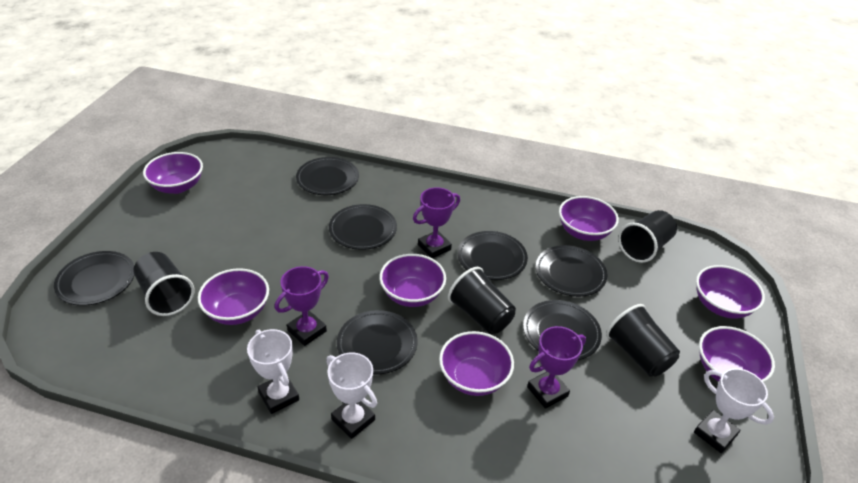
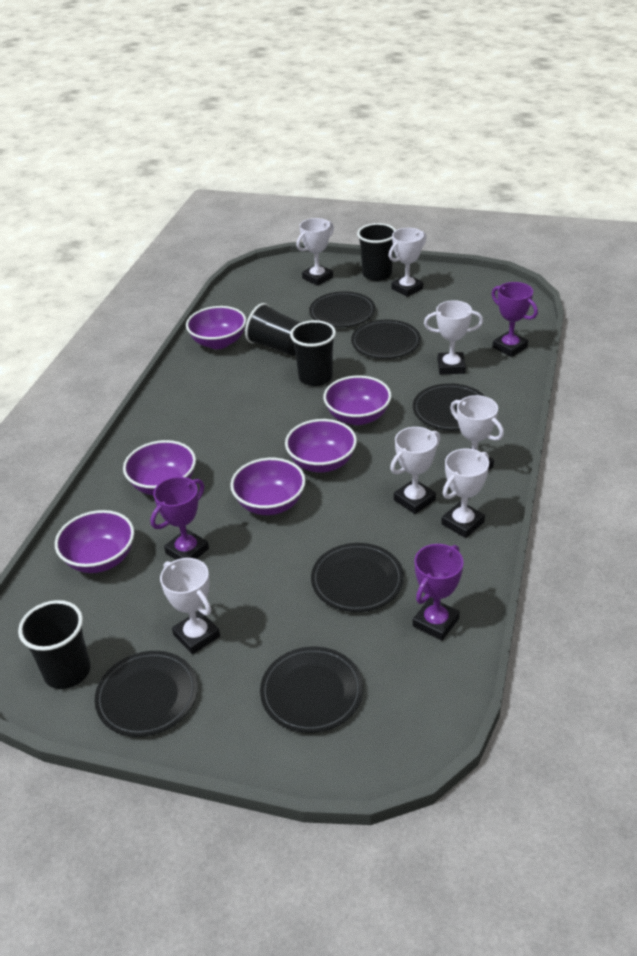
black plate: [54,251,135,306] [296,157,359,195] [329,204,397,250] [337,310,417,374] [458,231,528,280] [523,300,602,360] [536,245,607,297] = 7 -> [95,651,198,737] [260,647,363,733] [309,291,375,327] [311,543,404,612] [351,320,421,359] [413,383,486,431] = 6
purple bowl: [143,152,203,194] [198,268,269,325] [379,254,446,307] [439,331,514,396] [559,196,619,241] [696,265,765,319] [699,326,775,382] = 7 -> [55,510,134,573] [123,440,196,495] [186,306,246,349] [230,458,306,515] [285,419,357,473] [323,375,391,425] = 6
white trophy: [247,329,299,414] [326,352,377,439] [694,368,774,453] = 3 -> [160,558,220,654] [297,218,334,286] [389,228,427,297] [390,427,440,514] [424,300,483,374] [441,448,489,538] [450,395,504,471] = 7

